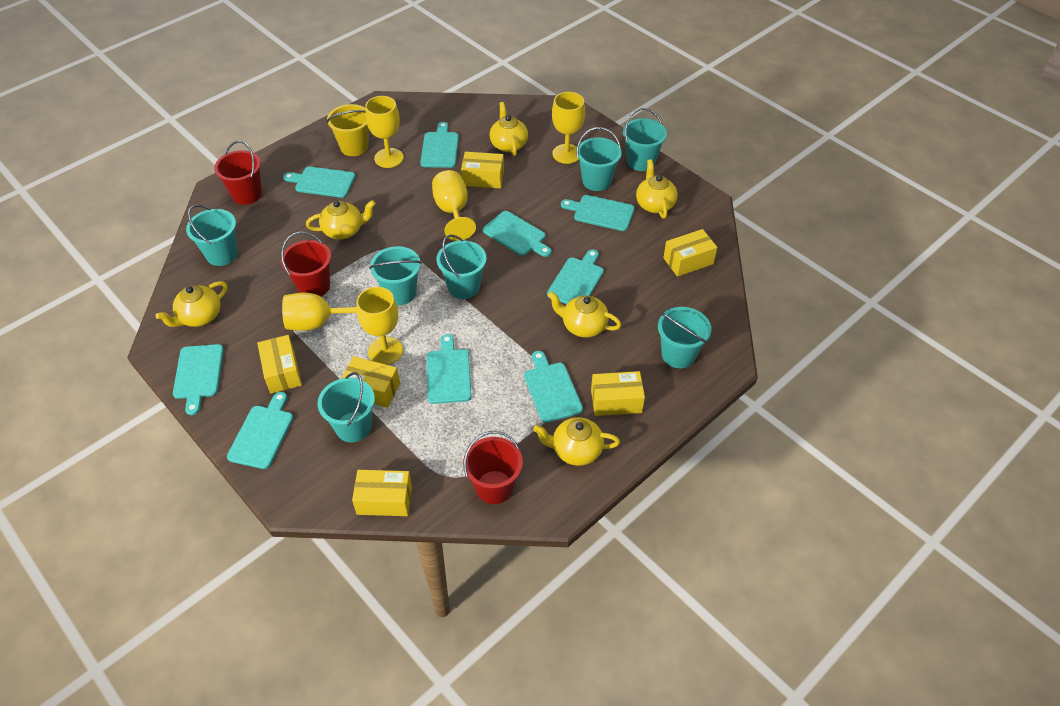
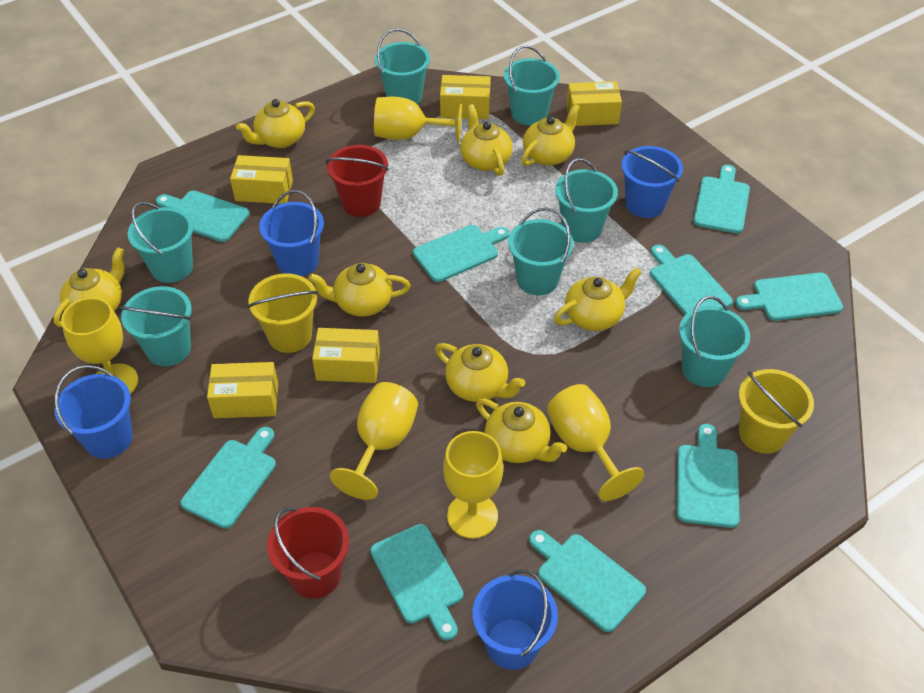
blue bucket: none = 0 -> [54,365,133,459] [259,190,324,276] [472,569,558,670] [621,146,683,218] = 4
red bucket: [214,141,262,205] [281,232,331,296] [463,431,523,504] = 3 -> [267,507,349,599] [326,145,389,217] = 2
yellow box: [257,335,302,394] [341,356,400,408] [352,470,412,516] [461,152,504,188] [591,371,645,416] [663,229,717,277] = 6 -> [207,362,278,418] [230,155,293,204] [312,328,380,383] [440,75,491,119] [566,81,622,126] = 5
yellow bucket: [326,104,369,156] = 1 -> [248,274,318,353] [739,369,814,454] = 2
yellow teapot: [156,281,227,327] [306,200,376,239] [489,102,528,156] [533,417,620,466] [548,291,621,338] [636,159,678,219] = 6 -> [53,247,124,327] [236,99,315,148] [308,263,410,317] [435,343,525,402] [460,104,513,176] [476,399,567,463] [521,104,580,166] [554,268,642,331] = 8

